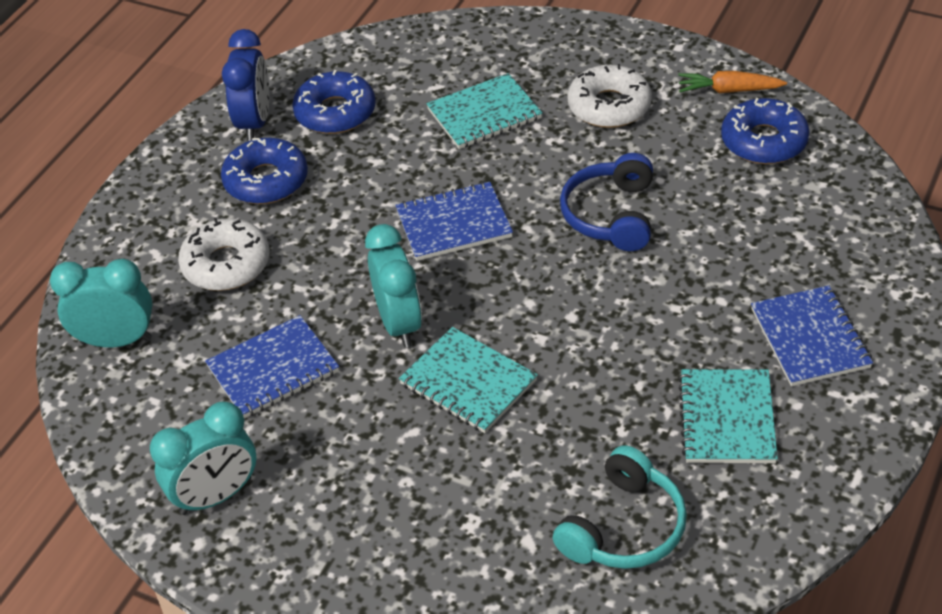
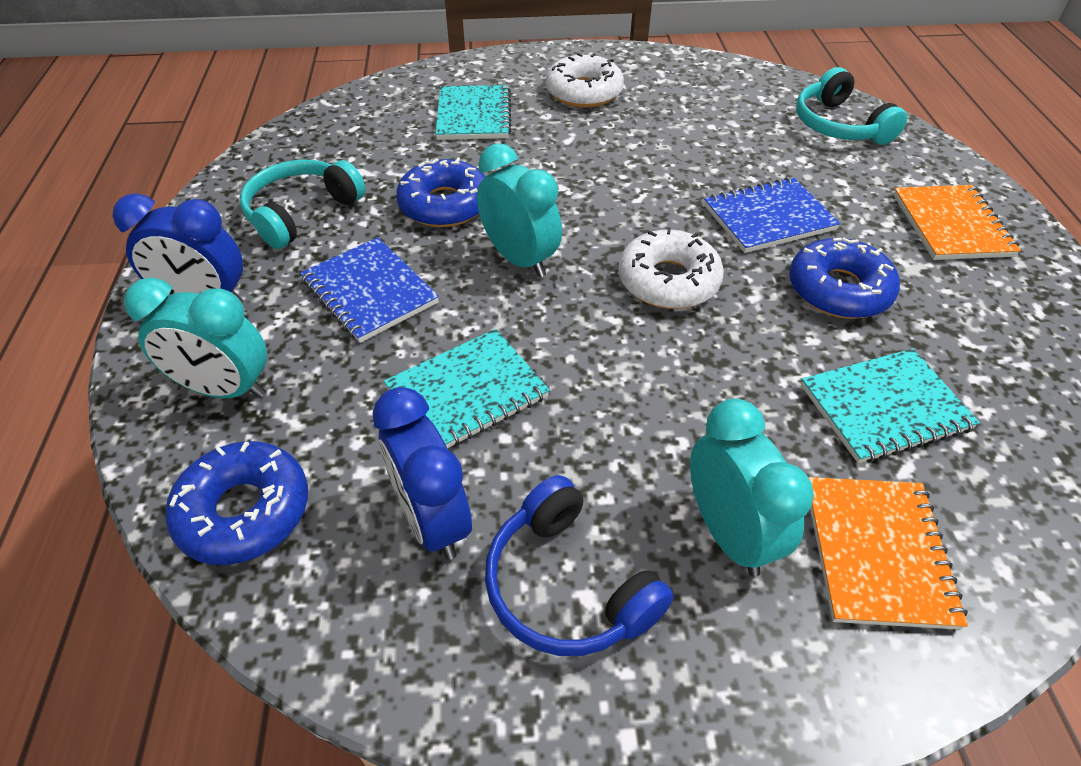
blue clock: [222,29,269,141] = 1 -> [112,193,244,303] [373,387,472,560] = 2
blue notebook: [205,315,339,418] [395,182,513,261] [751,285,873,386] = 3 -> [300,237,439,343] [704,177,840,253] = 2
orange carrot: [678,71,787,93] = 1 -> none = 0
orange notebook: none = 0 -> [808,477,968,630] [893,185,1021,260] = 2
turquoise headphones: [553,445,687,569] = 1 -> [240,160,365,249] [796,67,907,145] = 2

